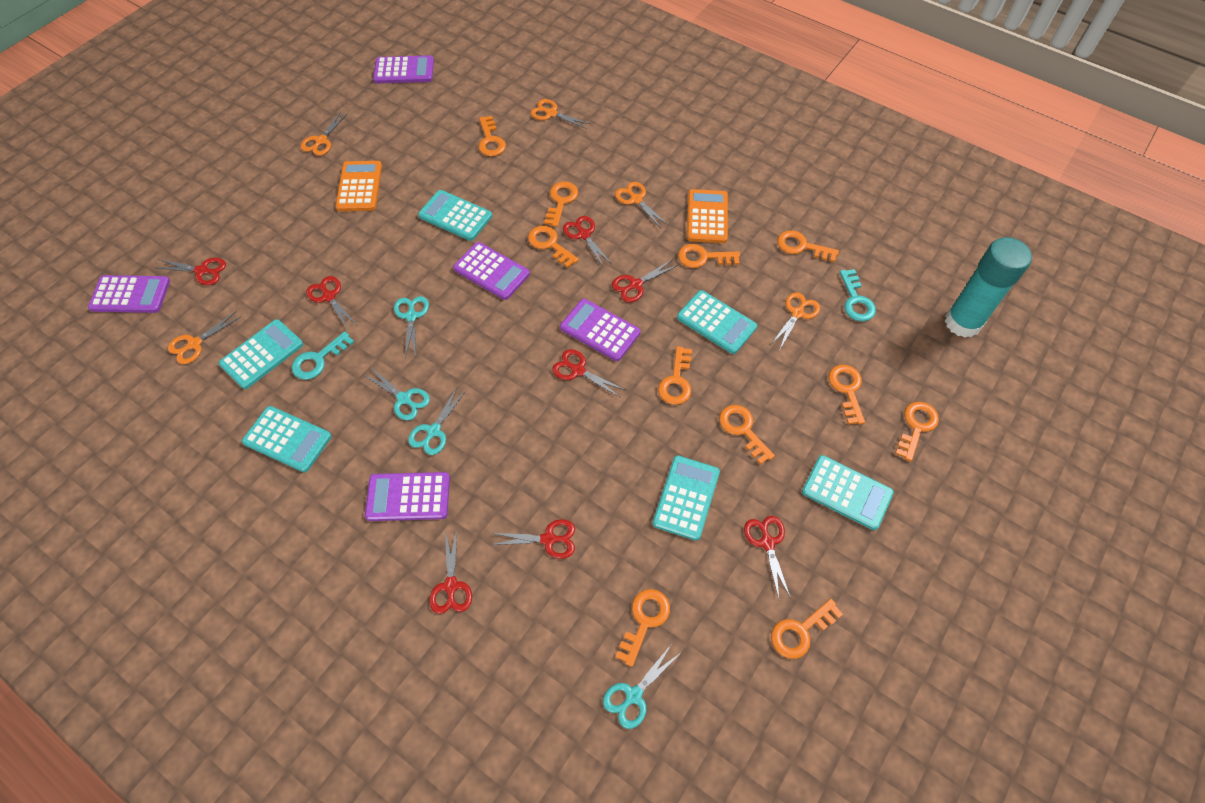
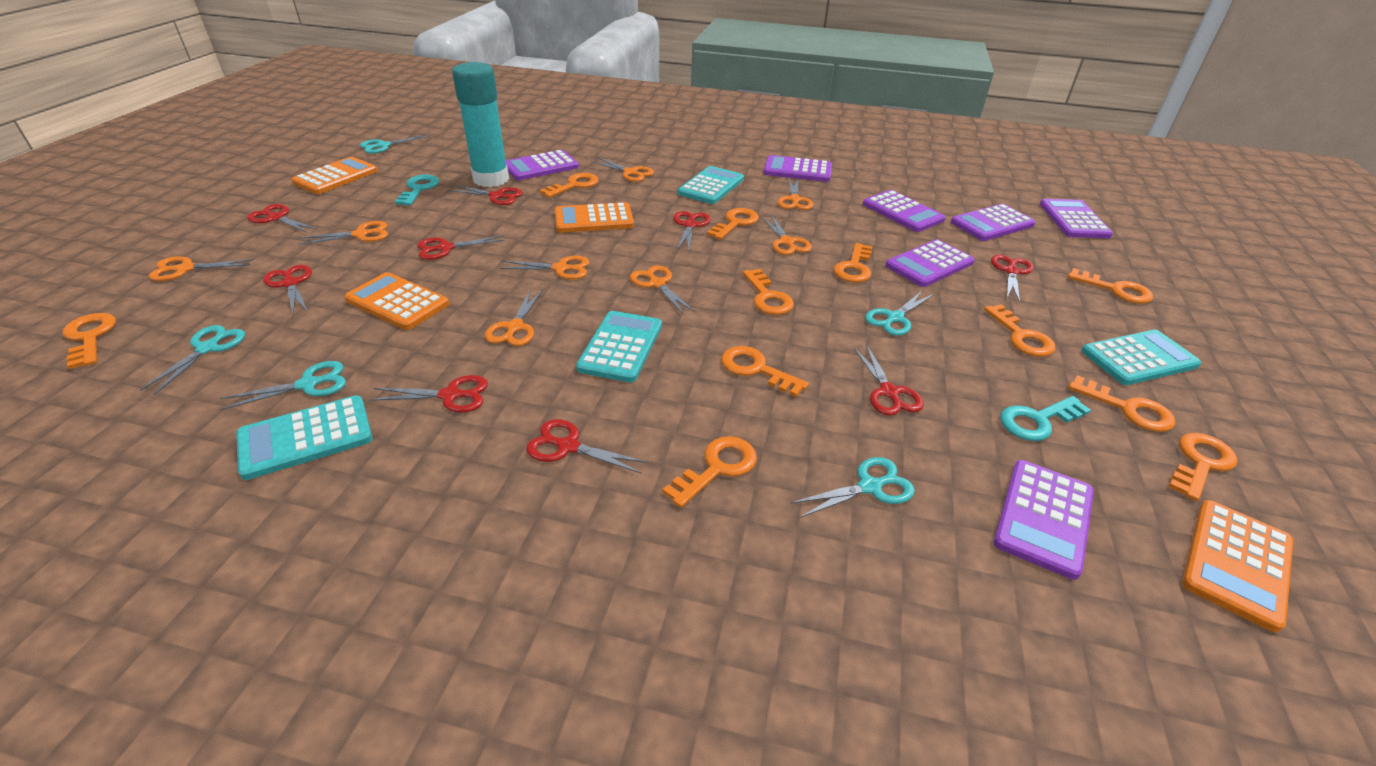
orange calculator: [335,161,382,211] [687,189,728,243] = 2 -> [291,157,378,194] [344,272,449,330] [555,202,634,233] [1182,500,1293,632] = 4
orange scissors: [168,311,241,364] [300,111,348,156] [531,99,590,129] [615,182,668,228] [771,292,820,349] = 5 -> [149,256,254,281] [298,221,388,245] [485,289,543,346] [499,256,589,280] [591,157,654,182] [630,265,695,315] [761,215,812,255] [778,178,813,210] = 8
purple calculator: [88,275,170,313] [365,472,450,521] [373,55,434,83] [453,242,530,300] [560,299,640,361] = 5 -> [506,150,579,180] [763,155,832,182] [863,190,946,232] [885,239,975,287] [951,204,1035,241] [994,460,1094,580] [1040,199,1113,238] = 7
red scissors: [155,258,226,285] [306,276,356,330] [429,529,472,614] [491,519,575,559] [552,349,625,397] [563,216,612,268] [612,260,678,303] [744,516,791,599] = 8 -> [247,204,317,233] [263,265,312,314] [369,375,488,413] [417,235,505,260] [448,185,523,205] [526,419,648,473] [673,211,710,251] [853,345,924,416] [991,255,1034,303] = 9
turquoise calculator: [219,319,303,389] [242,406,332,472] [418,190,492,241] [653,455,720,541] [677,290,757,354] [802,455,894,530] = 6 -> [236,395,373,480] [576,311,662,382] [677,166,744,204] [1081,330,1201,385] = 4
turquoise scissors: [364,368,430,421] [394,296,429,357] [408,388,466,455] [603,645,679,729] = 4 -> [140,325,245,395] [221,361,346,410] [360,134,429,154] [791,457,915,518] [865,290,934,336] = 5

